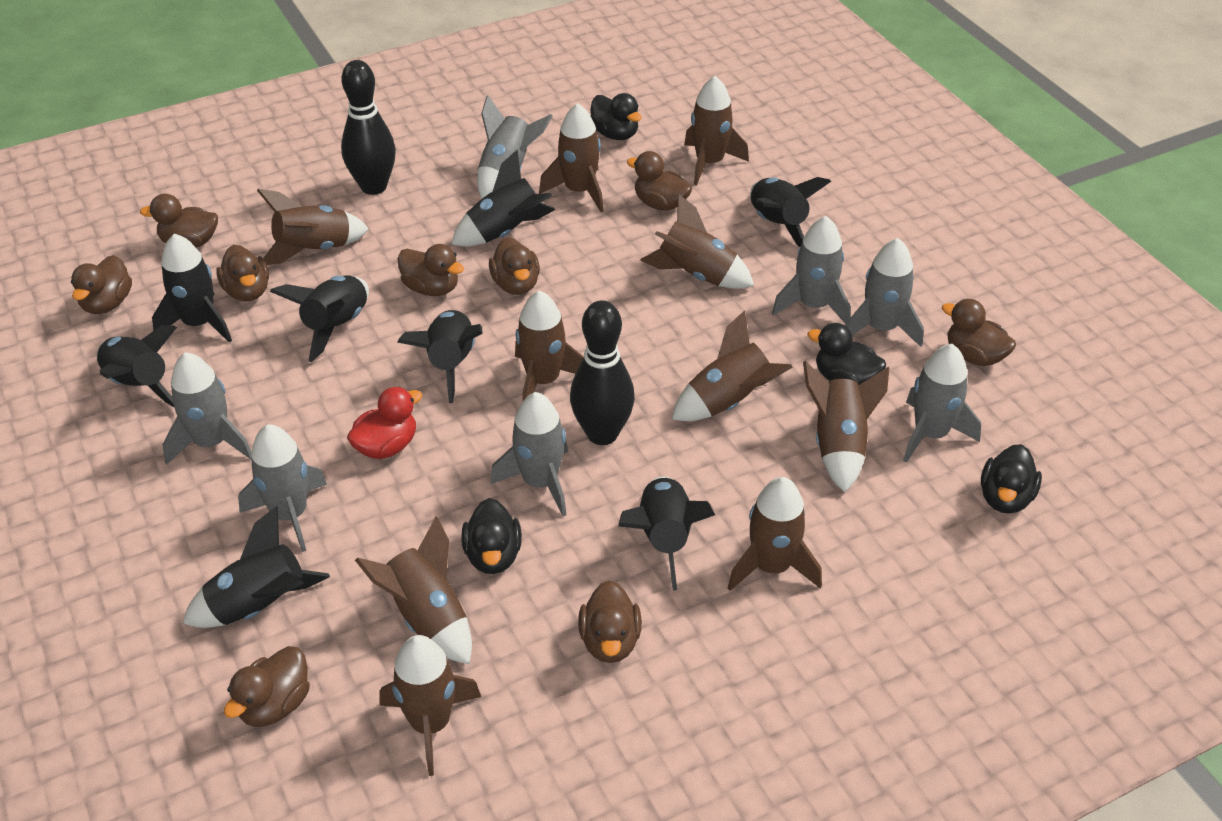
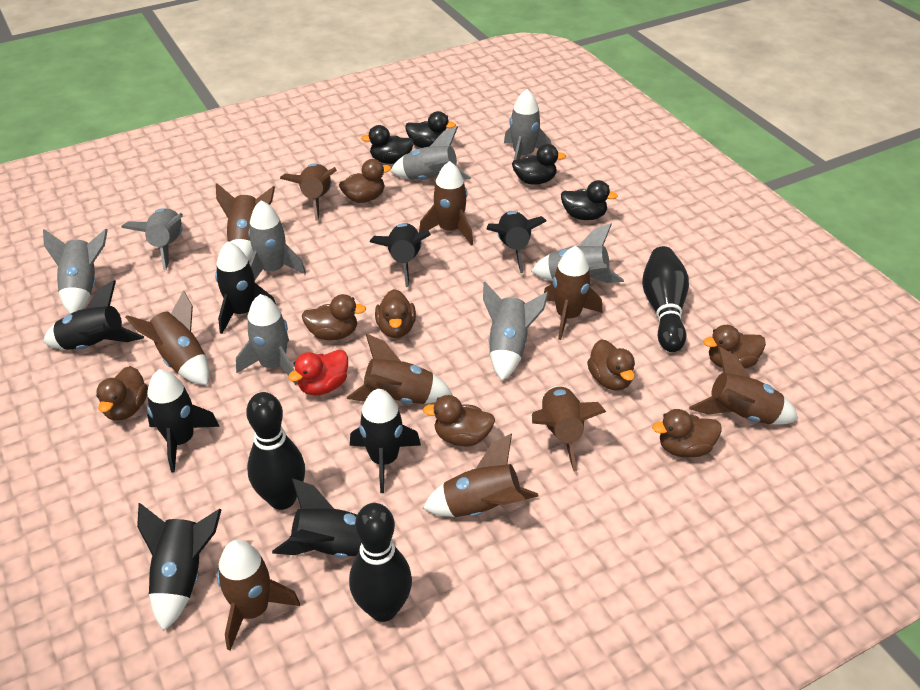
black bowling pin: [341,60,396,195] [570,300,635,445] = 2 -> [246,392,305,510] [349,503,412,622] [642,246,689,352] = 3
brown duck: [71,255,132,314] [140,194,218,247] [216,245,269,302] [224,646,310,727] [397,244,464,296] [489,237,540,295] [578,580,642,663] [627,151,692,211] [942,299,1016,366] = 9 -> [96,366,148,421] [302,294,366,340] [339,159,391,203] [375,289,416,338] [423,395,495,446] [587,339,635,391] [652,409,722,458] [703,325,766,369] = 8
grey rocket: [163,352,252,465] [238,424,327,552] [477,95,553,199] [490,392,568,516] [772,216,851,324] [846,238,924,347] [903,344,981,463] = 7 -> [43,229,108,314] [121,208,183,270] [236,294,298,385] [248,200,306,279] [390,126,471,180] [483,282,548,381] [504,89,552,171] [531,223,624,283] = 8

